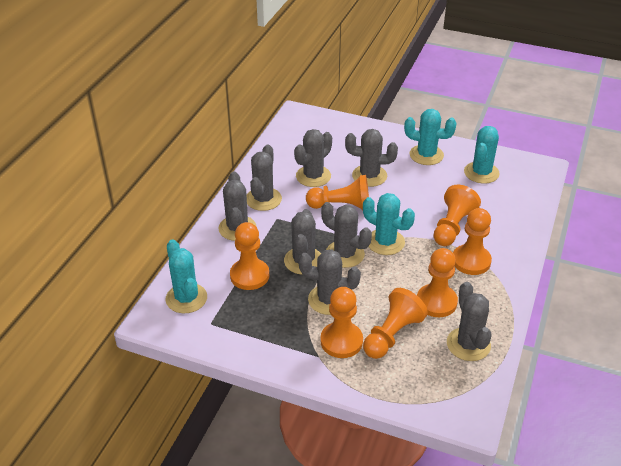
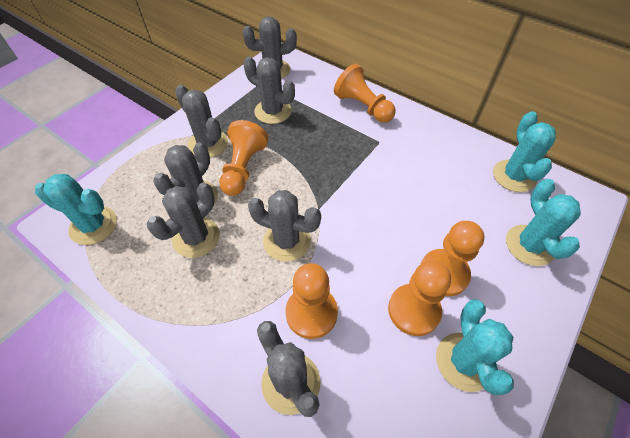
grey cactus: [218,172,257,241] [247,145,282,211] [284,209,321,275] [294,129,332,187] [298,249,361,315] [321,202,372,268] [345,129,398,187] [447,282,492,361] = 8 -> [147,183,220,258] [153,142,218,205] [175,85,228,158] [243,16,297,79] [244,57,295,124] [248,190,321,262] [257,321,321,417] = 7
orange pawn: [230,222,269,290] [306,175,369,210] [320,287,363,358] [363,288,428,359] [417,248,458,317] [434,185,481,246] [453,208,492,275] = 7 -> [219,120,269,196] [285,263,338,339] [334,64,396,123] [388,260,451,336] [420,221,484,296] = 5

